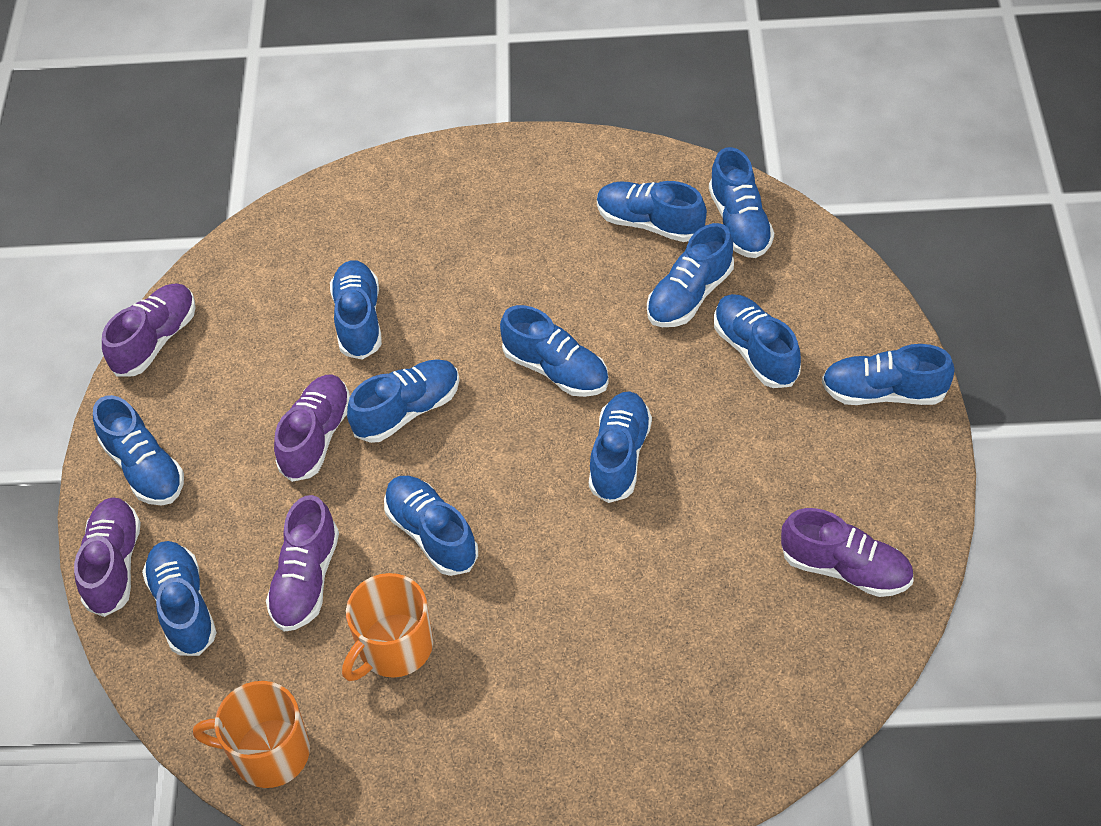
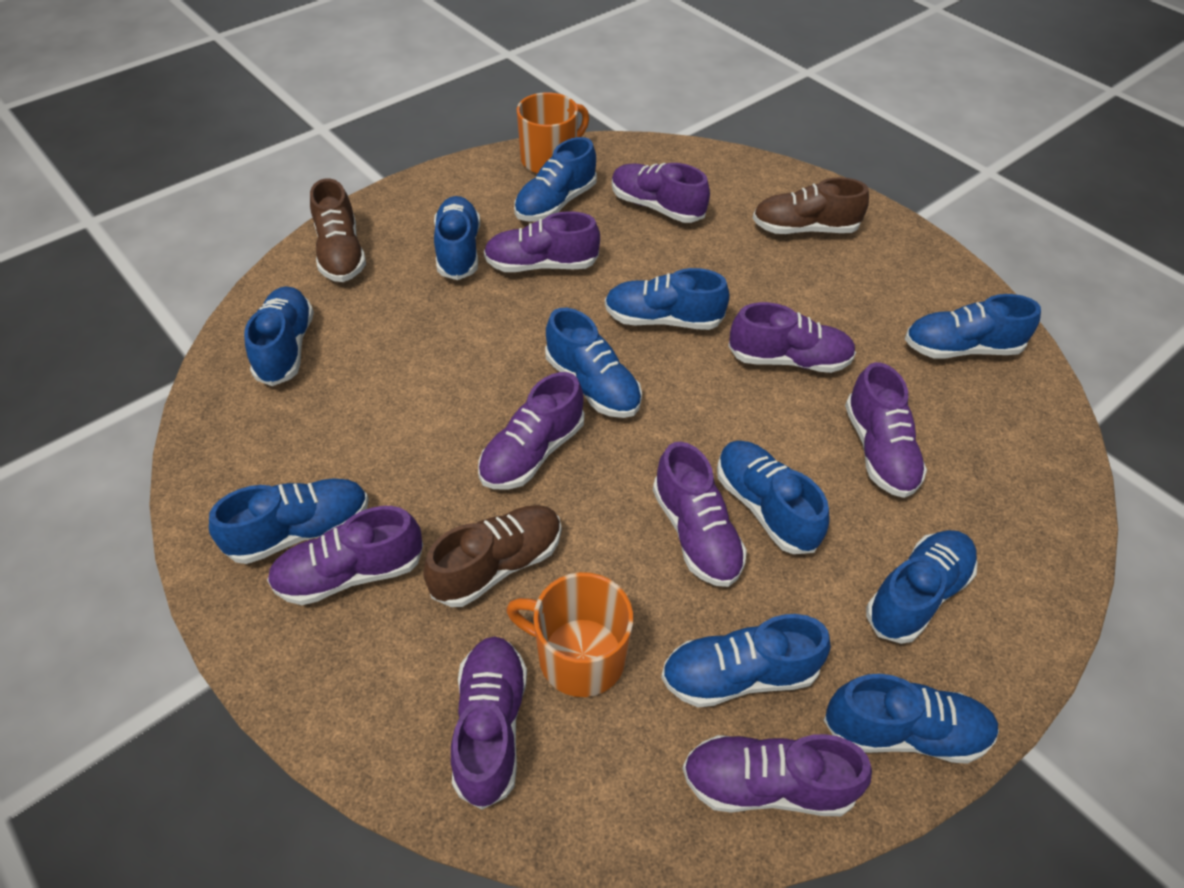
blue shoe: [93,395,184,506] [142,541,217,656] [330,260,382,360] [347,359,460,443] [384,476,478,576] [500,305,609,397] [589,391,652,503] [597,181,707,242] [647,223,734,327] [709,147,774,258] [714,294,801,388] [822,344,955,405] = 12 -> [209,478,369,564] [244,286,314,386] [434,196,480,280] [514,137,597,222] [545,308,642,418] [605,268,730,330] [661,614,831,708] [717,441,830,554] [824,674,999,764] [866,530,978,644] [905,294,1041,359] = 11
brown shoe: none = 0 -> [310,178,366,282] [423,505,561,607] [753,177,869,234] = 3
purple shoe: [74,497,141,617] [102,284,196,377] [266,495,339,632] [274,375,350,482] [781,508,914,597] = 5 -> [267,506,423,605] [451,636,527,810] [478,372,584,489] [484,211,600,272] [612,163,710,223] [653,442,747,587] [682,734,872,816] [728,302,856,373] [845,362,927,498] = 9

